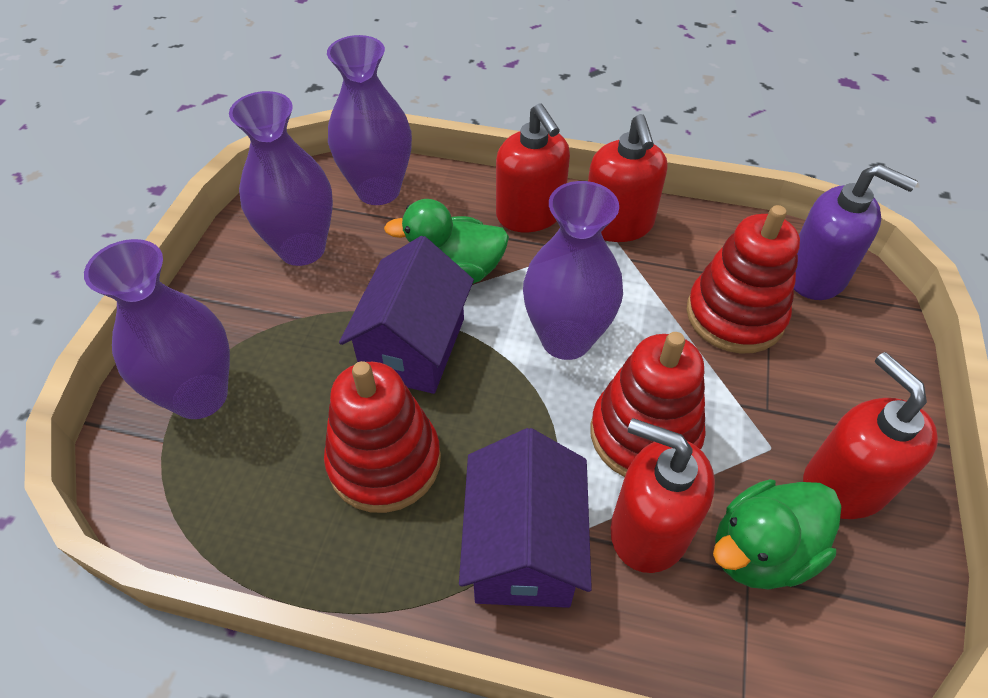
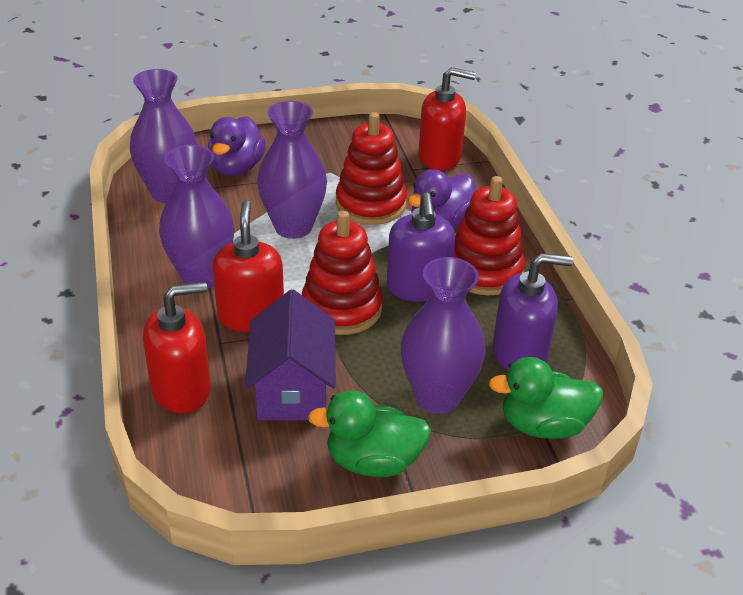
purple duck: none = 0 -> [208,116,266,176] [408,169,476,229] = 2
purple house: [339,236,474,394] [459,428,592,608] = 2 -> [245,290,336,420] = 1
purple soap dispenser: [794,164,918,300] = 1 -> [387,192,455,302] [492,253,573,371] = 2
red soap dispenser: [496,103,570,232] [588,114,667,242] [610,418,715,573] [803,352,938,519] = 4 -> [143,282,211,413] [213,200,284,332] [418,67,476,170] = 3

